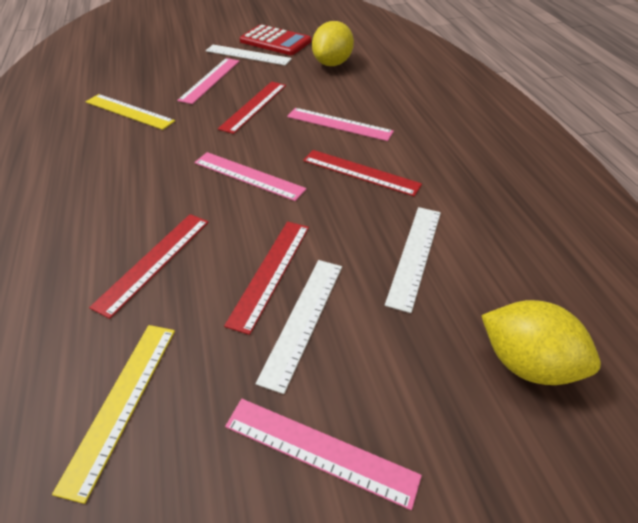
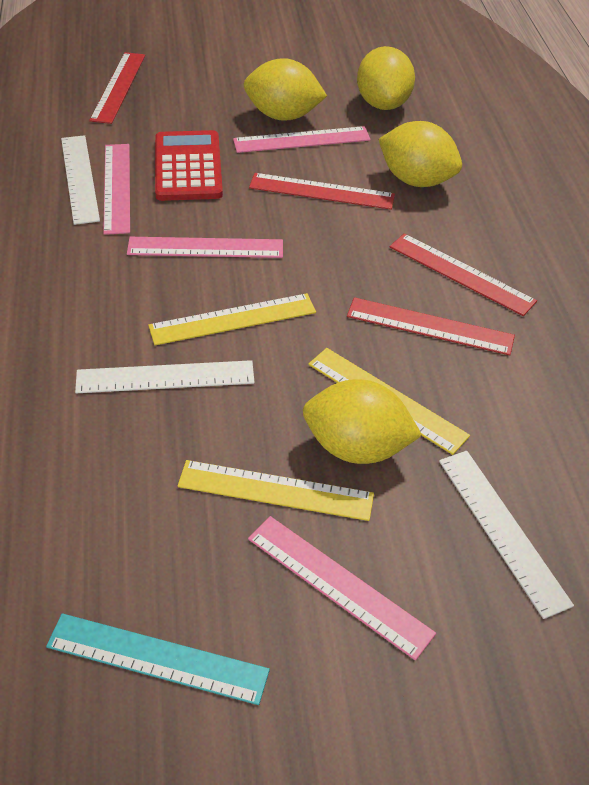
turquoise ruler: none = 0 -> [46,613,270,705] = 1
yellow lemon: [312,21,354,66] [481,300,601,385] = 2 -> [244,58,327,121] [303,379,422,464] [357,46,415,110] [378,121,462,187] = 4
yellow ruler: [52,325,175,504] [86,94,175,130] = 2 -> [148,293,316,345] [178,460,374,521] [308,348,470,455] = 3

